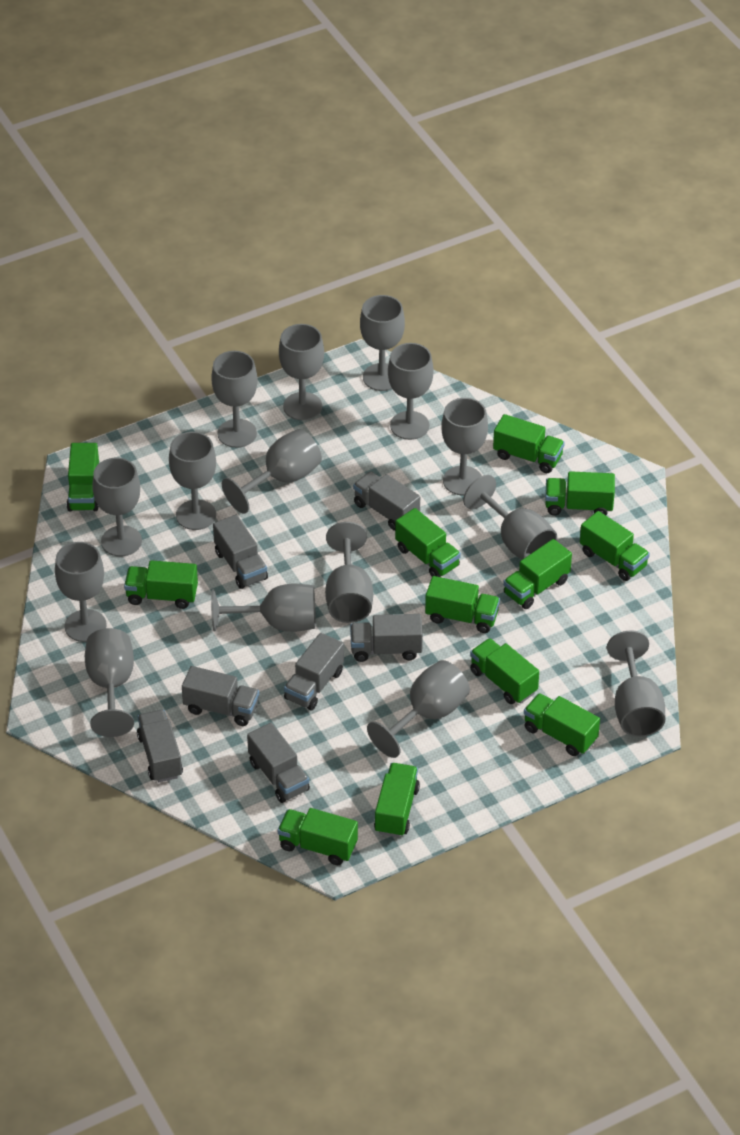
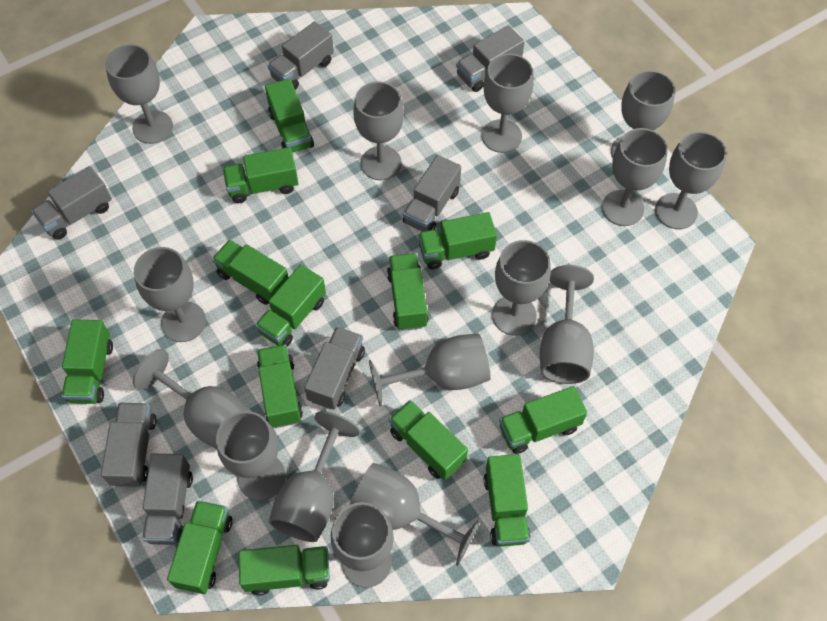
green truck: [67,443,99,512] [124,560,198,609] [278,808,358,865] [374,763,420,837] [395,508,461,577] [425,576,500,633] [470,638,539,704] [493,414,565,473] [503,539,572,609] [524,693,600,756] [545,471,615,516] [580,511,650,581] = 12 -> [62,319,113,404] [167,500,232,594] [212,240,289,305] [223,147,298,203] [239,545,330,596] [255,264,326,347] [257,344,303,428] [265,78,314,153] [387,253,429,331] [389,400,468,480] [418,212,497,269] [484,454,530,547] [499,386,587,454] = 13

